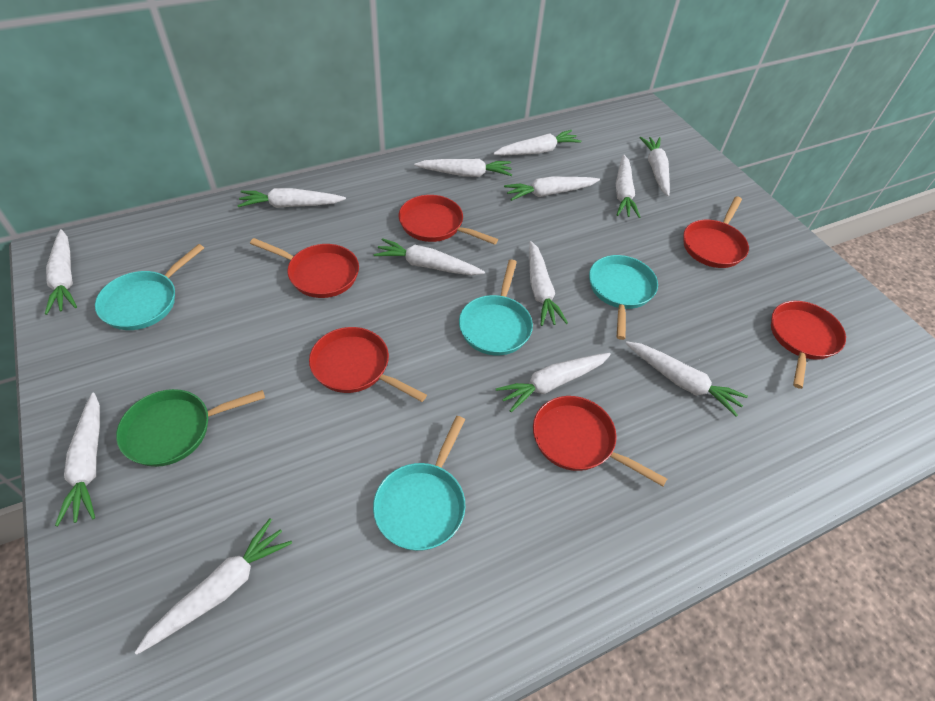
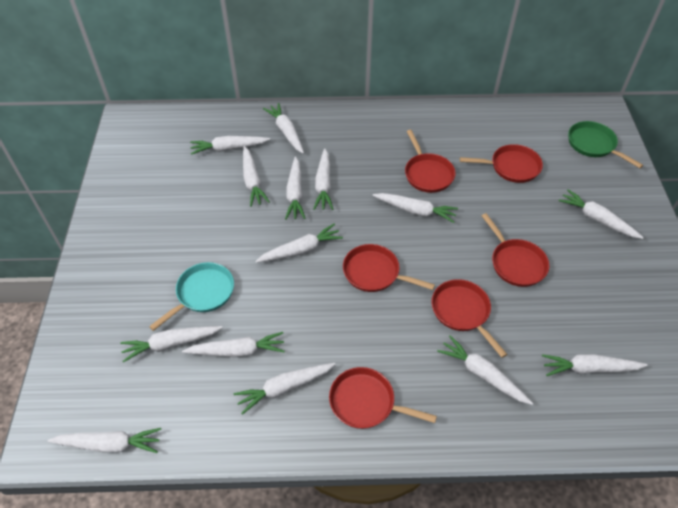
turquoise pan: [95,244,204,330] [373,416,465,551] [459,260,533,355] [589,255,658,340] = 4 -> [149,262,234,331] = 1
white carrot: [45,229,77,315] [55,393,100,526] [134,518,292,655] [237,188,346,208] [374,238,485,275] [414,159,512,177] [493,130,581,155] [496,353,611,412] [504,177,600,201] [529,241,568,326] [616,154,641,218] [626,341,748,417] [639,137,670,196] = 13 -> [48,428,161,453] [120,326,223,363] [182,332,285,357] [190,136,270,155] [234,363,336,415] [243,146,270,207] [255,224,343,263] [263,103,304,154] [285,157,306,220] [313,148,333,210] [373,193,458,223] [437,335,533,405] [542,354,648,376] [559,189,644,239] = 14

